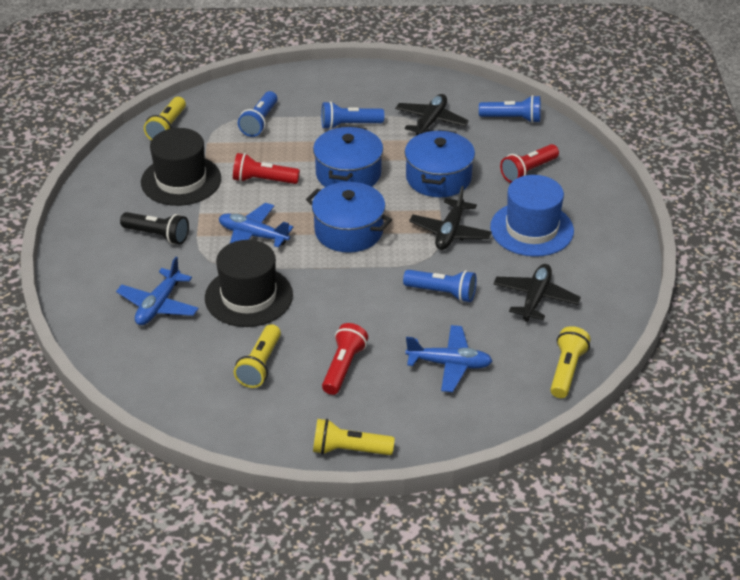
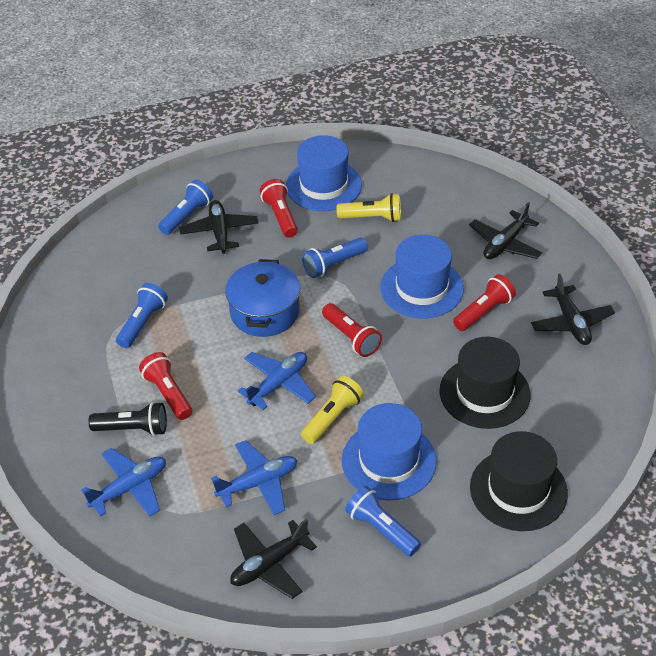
black plane: [395,94,469,135] [409,186,492,250] [493,264,581,322] = 3 -> [179,200,259,254] [230,519,317,599] [469,202,542,259] [531,274,615,345] = 4
blue hat: [490,175,574,257] = 1 -> [286,135,362,211] [342,403,437,500] [380,235,464,319] = 3
blue pot: [306,182,392,253] [313,126,383,187] [405,130,475,197] = 3 -> [225,259,300,337] = 1
red flashlight: [233,153,300,184] [322,323,368,395] [500,144,559,183] = 3 -> [139,352,192,420] [260,179,298,238] [322,303,382,357] [453,274,516,331] = 4
yellow flashlight: [144,97,186,141] [234,324,281,388] [313,419,395,455] [550,326,591,398] = 4 -> [301,376,364,444] [337,193,401,222] = 2

